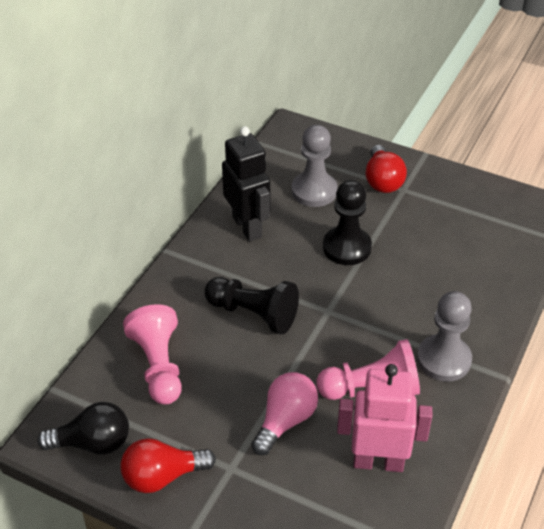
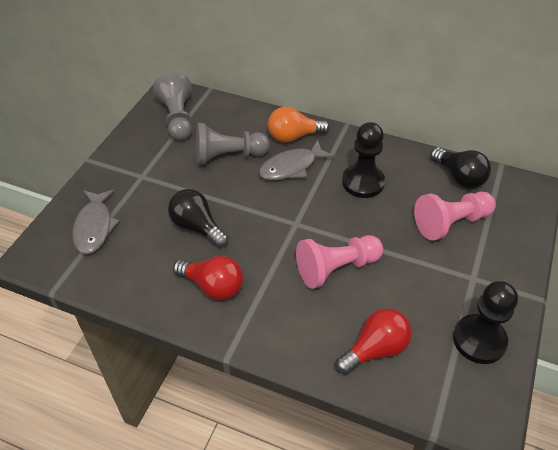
black light bulb: [37,402,129,454] = 1 -> [168,189,228,248] [431,147,491,189] = 2
black robot: [222,126,270,242] = 1 -> none = 0
grey fish: none = 0 -> [72,189,120,254] [259,140,334,180] = 2
orange light bulb: none = 0 -> [268,107,330,143] = 1
pink light bulb: [251,372,318,455] = 1 -> none = 0
pink robot: [337,364,432,472] = 1 -> none = 0

